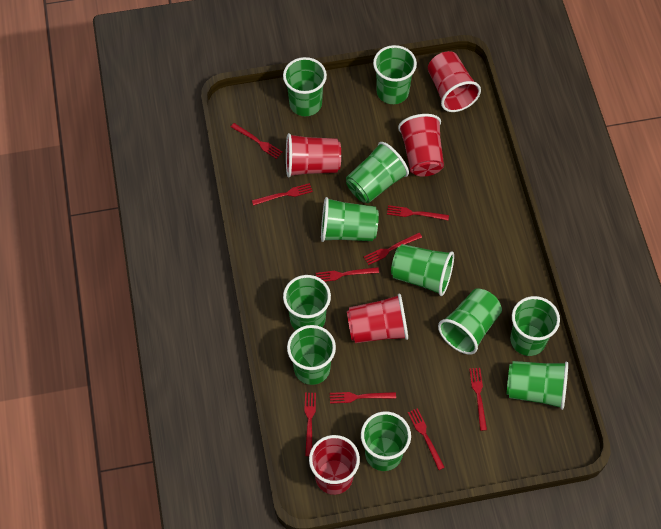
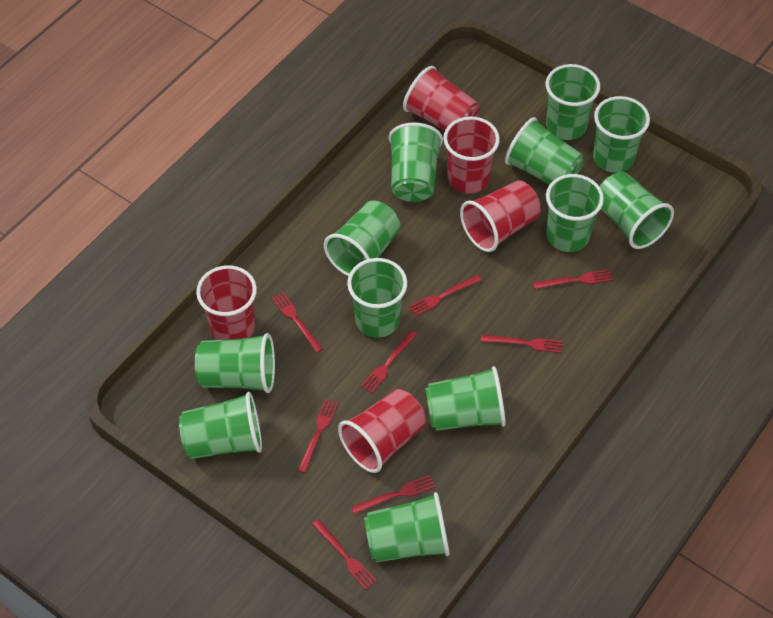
green cup: [283,57,327,116] [283,275,331,330] [287,325,336,385] [321,197,379,242] [346,142,409,203] [361,412,411,471] [373,45,417,104] [391,244,454,296] [438,288,502,355] [507,361,568,410] [510,296,560,356] = 11 -> [179,392,262,459] [195,333,275,393] [324,200,400,277] [347,258,407,338] [364,492,450,562] [389,122,443,202] [425,366,506,431] [505,117,584,185] [546,64,600,140] [546,174,604,252] [593,96,650,173] [599,172,674,249] = 12
red fork: [231,123,282,159] [252,183,313,206] [304,393,316,456] [316,267,379,282] [330,392,396,404] [364,233,422,265] [387,205,449,220] [408,408,445,470] [469,368,487,431] = 9 -> [272,292,323,353] [298,399,338,473] [312,519,377,590] [351,475,435,514] [361,330,417,393] [408,275,482,316] [481,335,562,353] [533,269,612,289] = 8

